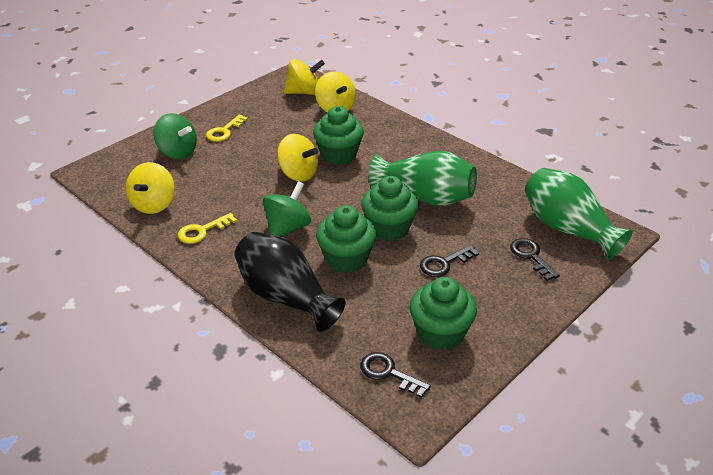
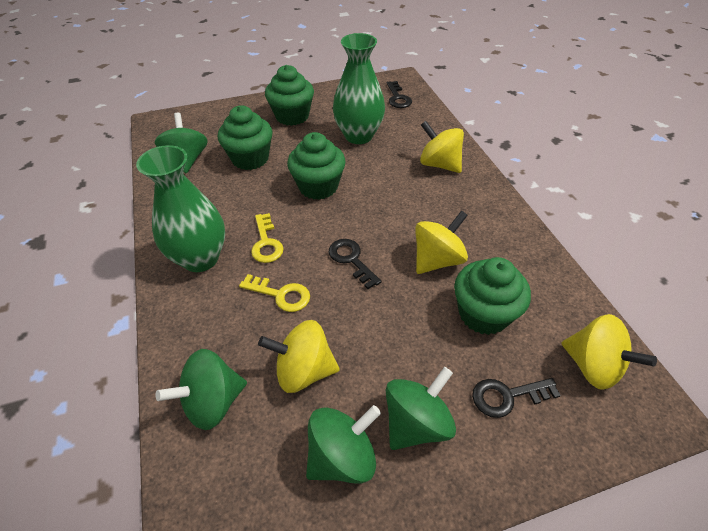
black vase: [235,232,346,332] = 1 -> none = 0
green spinning top: [153,113,197,159] [263,181,311,237] = 2 -> [155,113,208,173] [156,349,247,430] [306,405,381,484] [386,367,456,450] = 4

